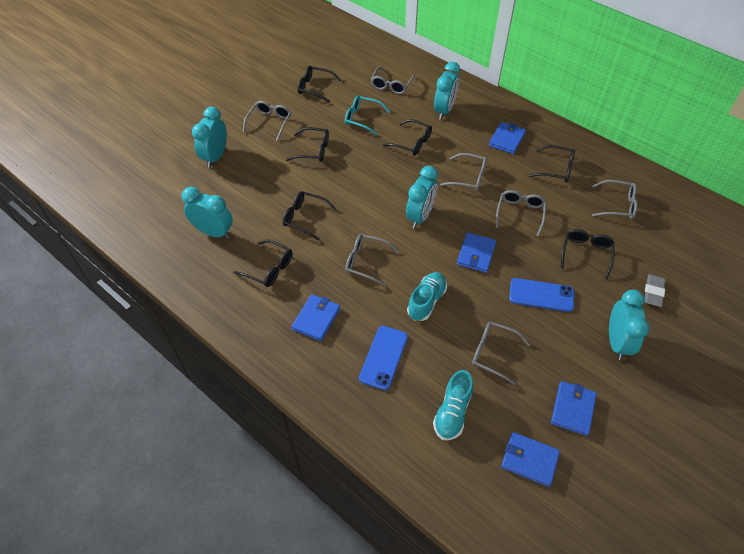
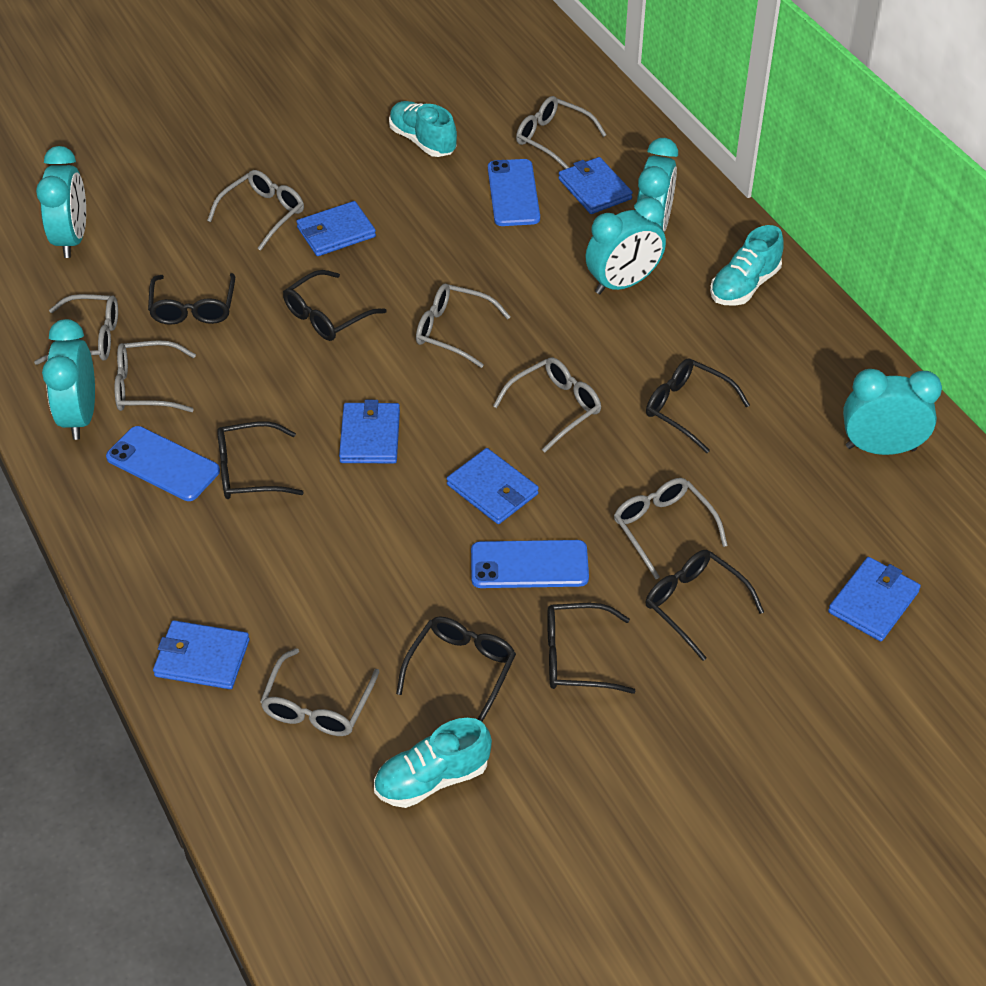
blue phone: [359,326,408,390] [509,278,574,312] = 2 -> [106,426,220,501] [471,540,589,588] [488,159,540,226] = 3
blue wallet: [291,294,340,341] [457,233,496,273] [489,122,526,154] [501,432,560,487] [551,381,597,436] = 5 -> [153,620,250,689] [296,201,376,256] [339,400,400,463] [447,448,539,524] [558,157,633,214] [828,557,921,642] = 6
grey eraser: [645,274,666,307] = 1 -> none = 0
grey glasses: [243,101,291,141] [345,234,399,286] [371,67,415,94] [440,153,487,191] [472,322,530,385] [496,190,546,236] [592,180,638,219] = 7 -> [34,294,118,365] [114,340,196,412] [207,170,304,251] [260,648,380,736] [416,284,511,368] [493,357,601,452] [516,96,607,169] [614,478,728,579] = 8
turquoise glasses: [345,95,390,135] = 1 -> none = 0
turquoise shoe: [407,272,447,321] [433,370,473,440] = 2 -> [374,718,492,808] [389,101,457,157] [710,225,784,306] = 3

